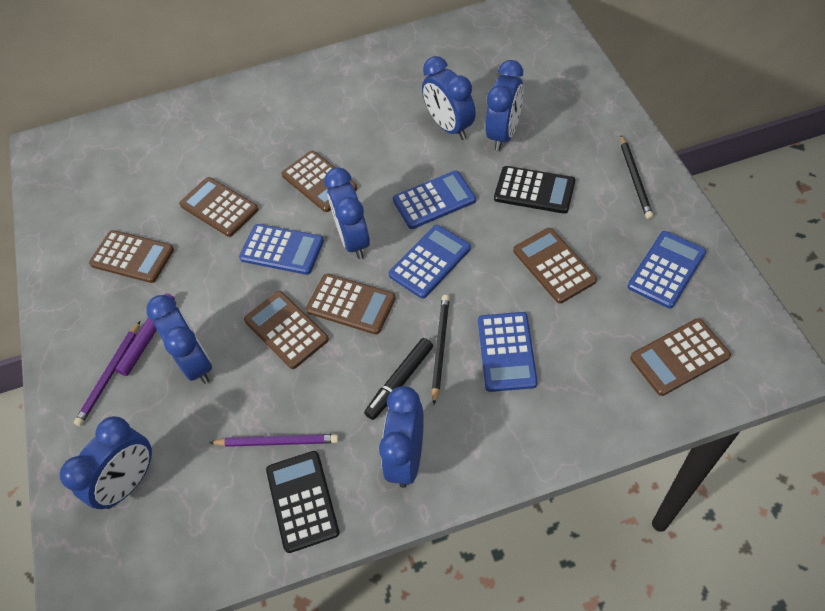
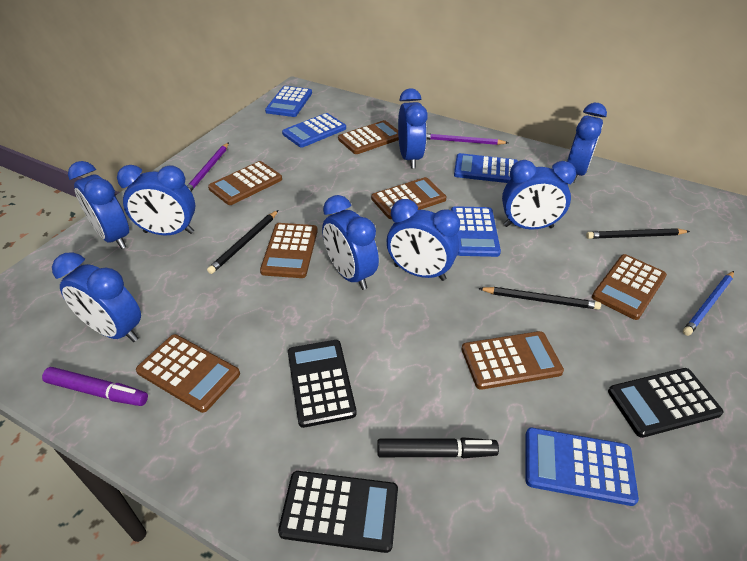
black calculator: [266,451,339,553] [494,166,575,214] = 2 -> [278,471,398,553] [288,340,356,428] [608,368,723,438] = 3
black pencil: [432,295,450,405] [620,135,653,219] = 2 -> [207,210,278,274] [478,287,601,310] [586,228,690,239] = 3
blue clock: [60,416,152,509] [146,295,212,384] [324,167,370,259] [379,386,424,488] [422,56,476,140] [485,60,524,151] = 6 -> [52,252,141,342] [68,161,129,249] [117,165,195,235] [322,195,379,290] [387,199,460,281] [398,88,428,168] [502,160,576,229] [567,103,607,183] = 8
blue pencil: none = 0 -> [683,271,734,336] = 1

